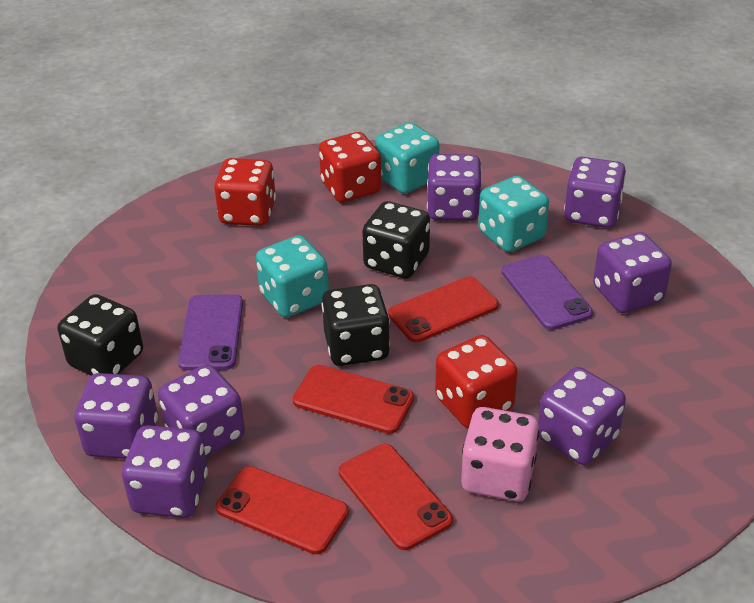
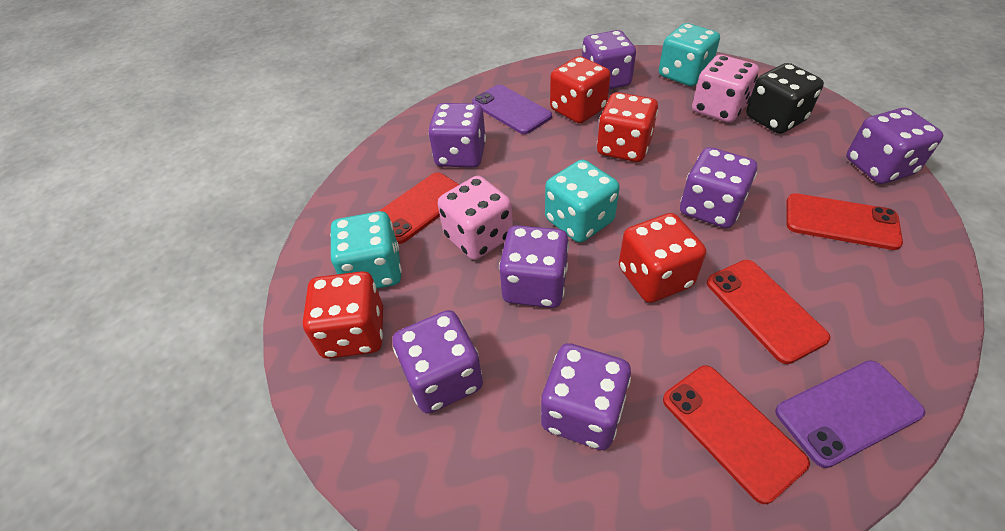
black dice: [58,294,143,376] [322,284,390,366] [362,201,430,278] = 3 -> [746,63,824,134] = 1
pink dice: [461,407,539,502] = 1 -> [438,176,513,260] [692,55,759,123] = 2
red dice: [214,158,276,226] [319,132,381,203] [435,335,518,428] = 3 -> [303,271,383,359] [550,56,610,123] [597,92,658,162] [619,213,706,303] = 4

